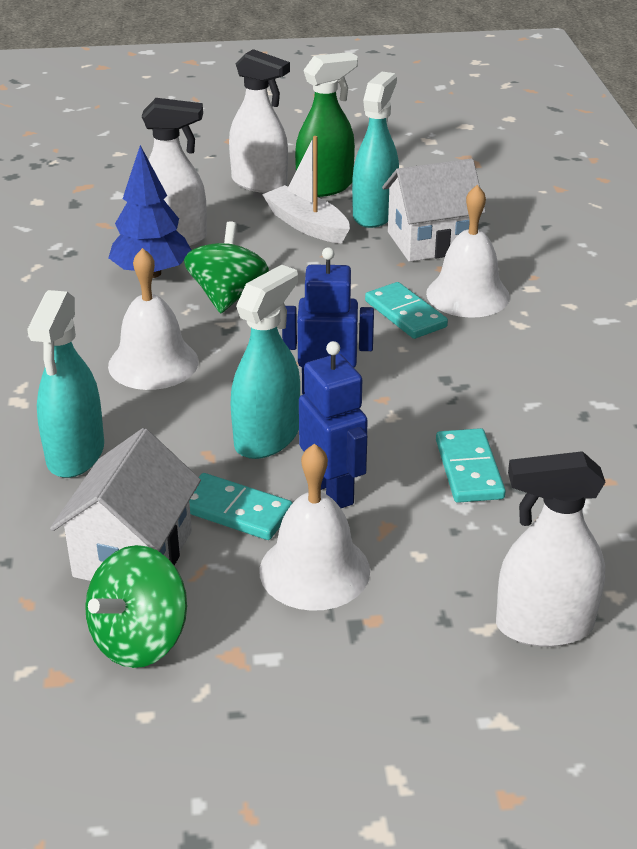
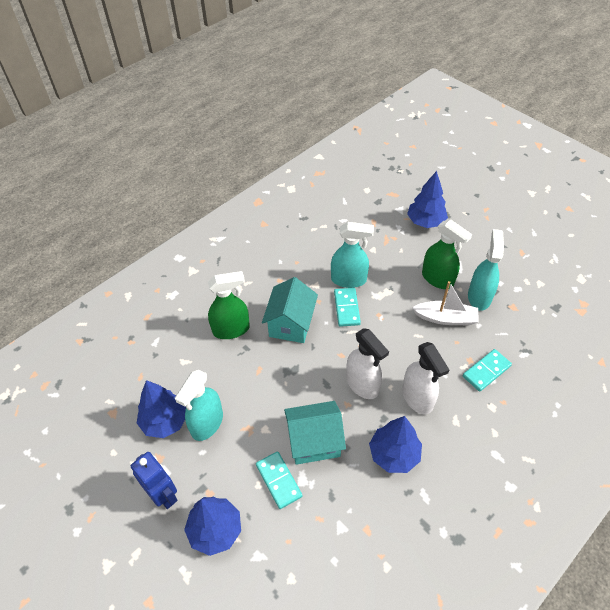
blue robot: [282,247,374,394] [299,341,368,508] = 2 -> [131,452,178,509] = 1
blue tree: [108,145,191,278] = 1 -> [137,380,186,438] [184,497,241,556] [369,416,422,473] [407,171,448,228] = 4
green spinning top: [85,545,187,668] [184,221,269,313] = 2 -> none = 0
green spray bottle: [295,52,358,197] = 1 -> [208,271,250,339] [422,219,472,289] = 2
turquoise house: none = 0 -> [262,277,318,343] [284,401,346,465] = 2
white bell: [108,248,199,390] [259,443,370,611] [426,185,510,318] = 3 -> none = 0
white house: [50,428,201,581] [382,158,486,262] = 2 -> none = 0
white spray bottle: [141,98,207,246] [229,49,290,193] [496,451,605,647] = 3 -> [346,328,389,399] [402,342,449,414] = 2

